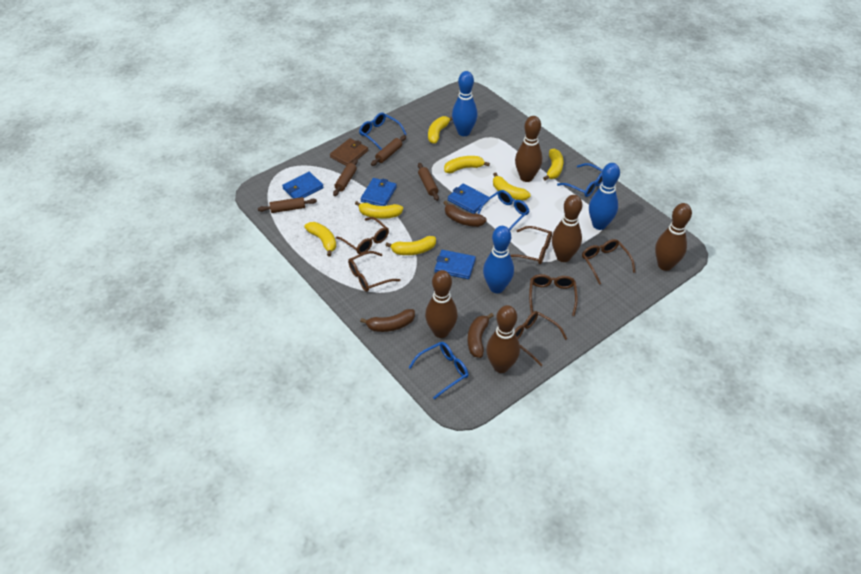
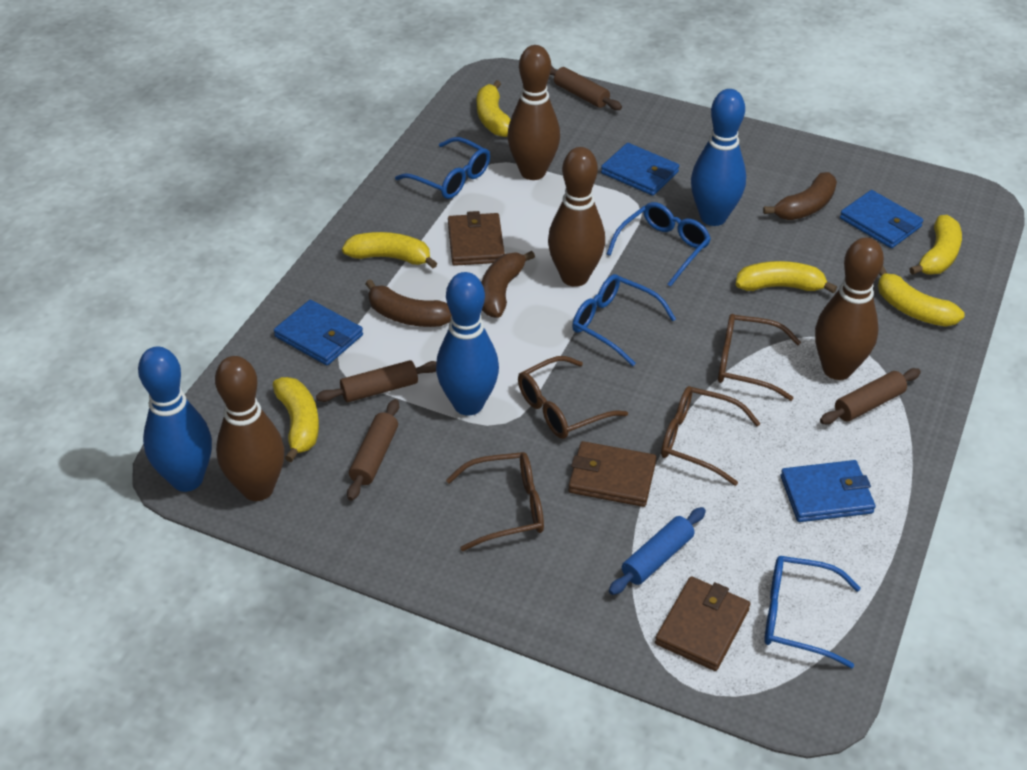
blue rolling pin: none = 0 -> [609,507,706,595] = 1
brown bowling pin: [425,270,458,338] [486,305,520,373] [515,116,542,182] [552,195,582,262] [655,203,692,271] = 5 -> [215,356,284,501] [507,45,560,180] [548,147,605,287] [815,238,884,380] = 4
brown glasses: [336,217,389,254] [348,251,401,292] [510,226,552,264] [515,311,567,366] [529,274,578,316] [582,239,636,285] = 6 -> [446,452,544,551] [518,356,628,439] [661,386,761,486] [718,314,801,401] = 4
brown wallet: [330,138,368,166] = 1 -> [448,211,505,266] [568,441,656,507] [655,576,750,671] = 3
yellow banana: [304,222,336,256] [355,201,403,219] [385,236,436,255] [428,116,453,144] [444,156,490,173] [493,172,531,201] [543,149,563,180] = 7 -> [273,377,319,462] [342,232,438,268] [477,80,511,137] [736,261,837,293] [878,266,964,327] [909,215,962,275] = 6

